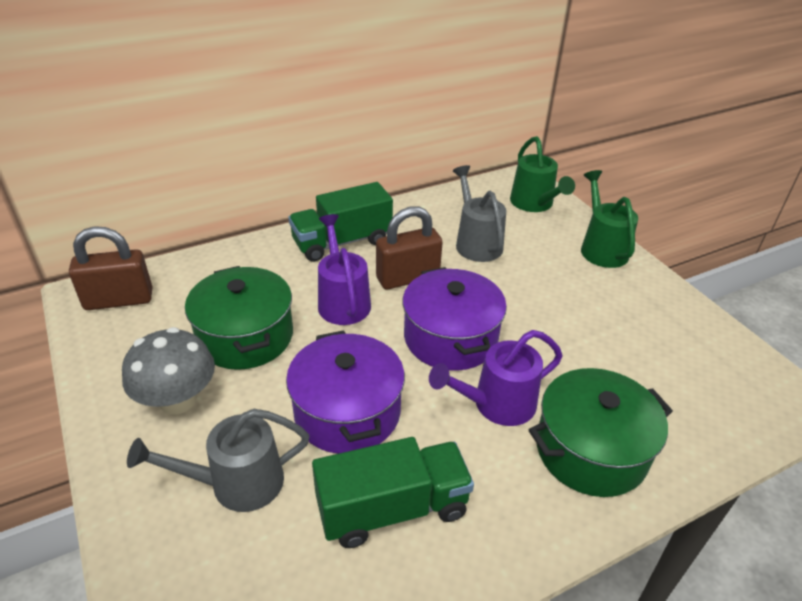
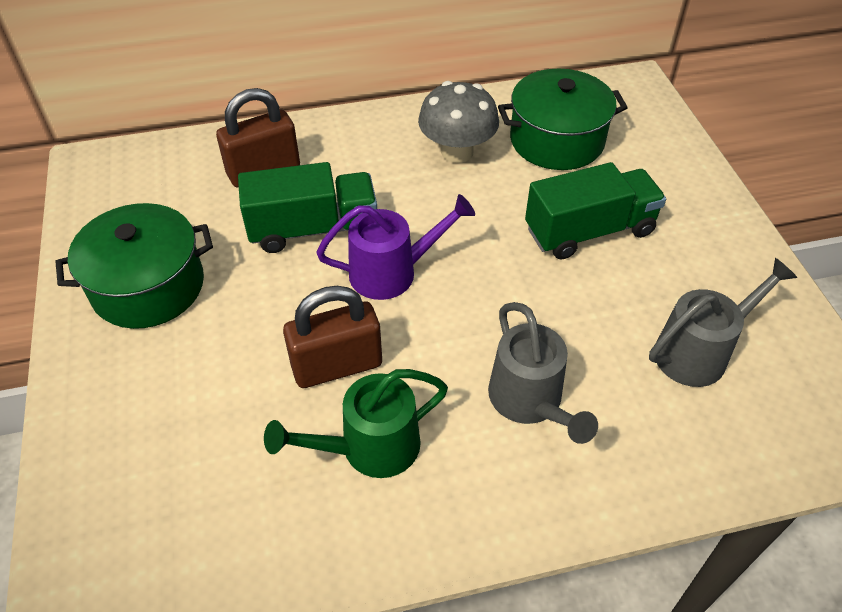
green watering can: [510,136,575,212] [581,170,638,268] = 2 -> [264,369,448,478] = 1
purple pot: [286,330,405,454] [403,267,507,371] = 2 -> none = 0
purple watering can: [318,214,371,325] [429,330,563,426] = 2 -> [316,194,475,300] = 1

